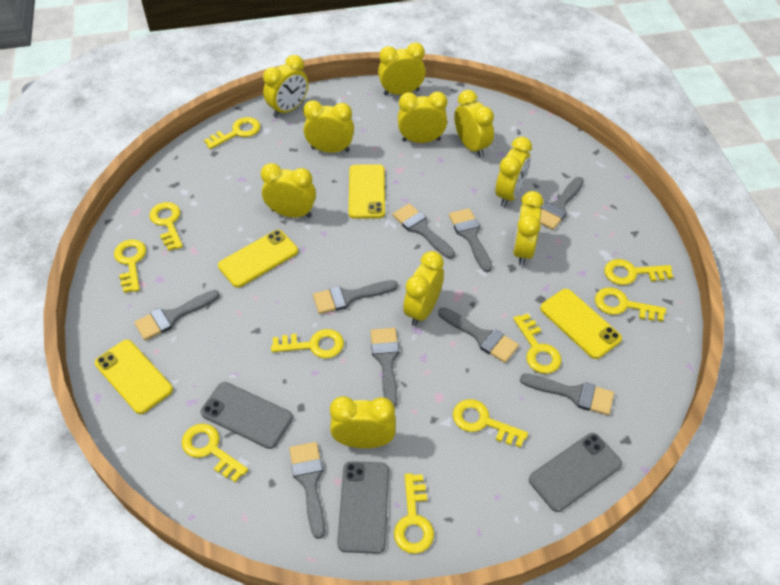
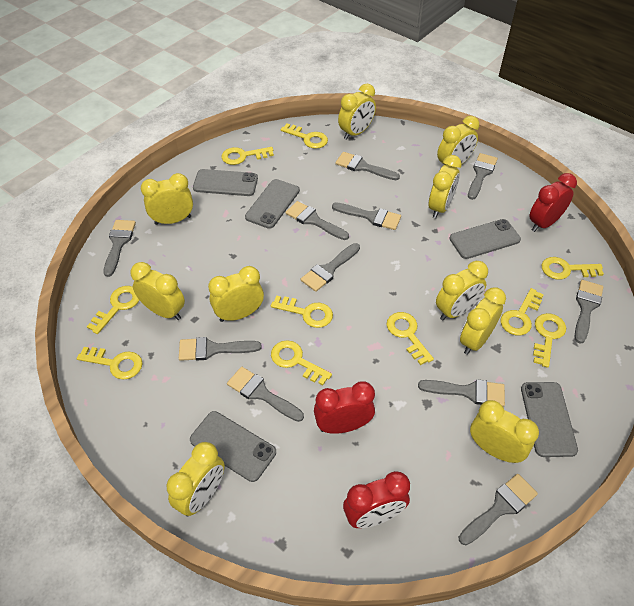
grey brush: [134,290,220,340] [289,442,325,539] [313,280,398,314] [370,328,399,407] [392,203,455,259] [438,307,519,363] [449,208,492,272] [520,374,614,415] [540,177,584,230] = 9 -> [103,220,136,277] [179,337,261,361] [227,367,304,422] [285,201,349,240] [301,243,360,292] [332,202,401,230] [335,152,400,180] [418,379,505,407] [459,474,538,545] [468,153,498,200] [575,280,603,344] = 11
grey phone: [201,382,293,449] [337,461,389,554] [529,433,622,512] = 3 -> [190,411,276,482] [193,169,258,196] [245,179,300,229] [450,219,521,259] [521,382,578,457] = 5
red clock: none = 0 -> [314,381,375,434] [343,471,410,528] [529,173,577,232] = 3
yellow phone: [95,340,173,414] [218,230,298,288] [349,164,385,219] [540,289,622,359] = 4 -> none = 0

